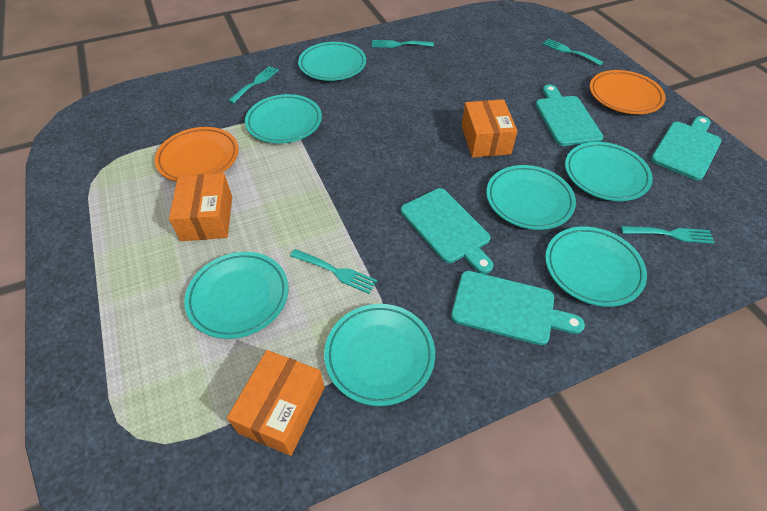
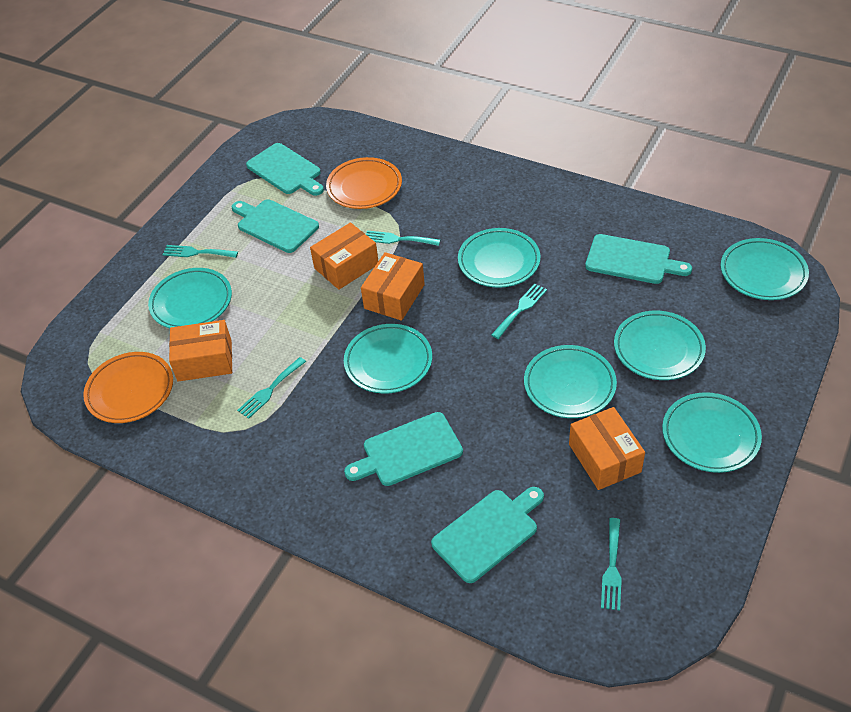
orange box: [169,173,232,241] [227,350,324,456] [461,99,517,157] = 3 -> [169,320,232,382] [310,222,378,290] [361,252,425,321] [569,407,645,490] = 4
turquoise cutting board: [401,188,494,274] [451,271,585,345] [535,85,603,146] [651,116,722,180] = 4 -> [232,199,319,253] [246,143,324,196] [344,412,463,486] [431,487,544,583] [585,234,692,284] = 5

